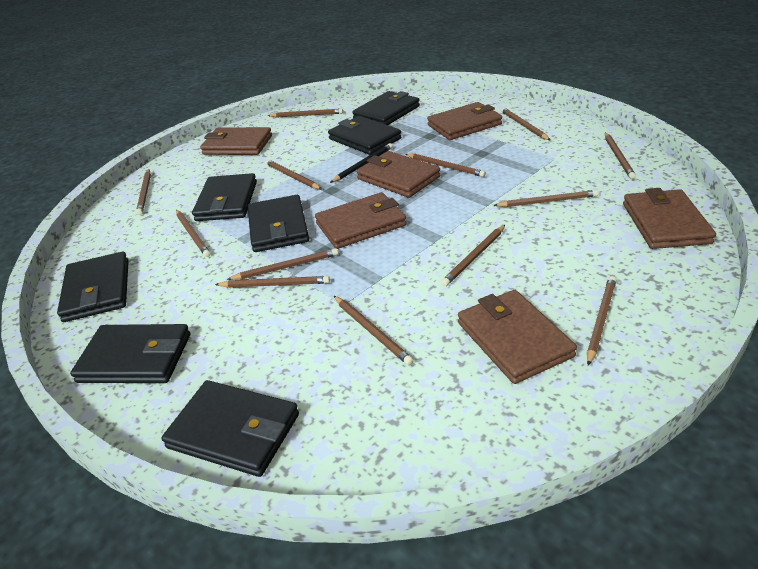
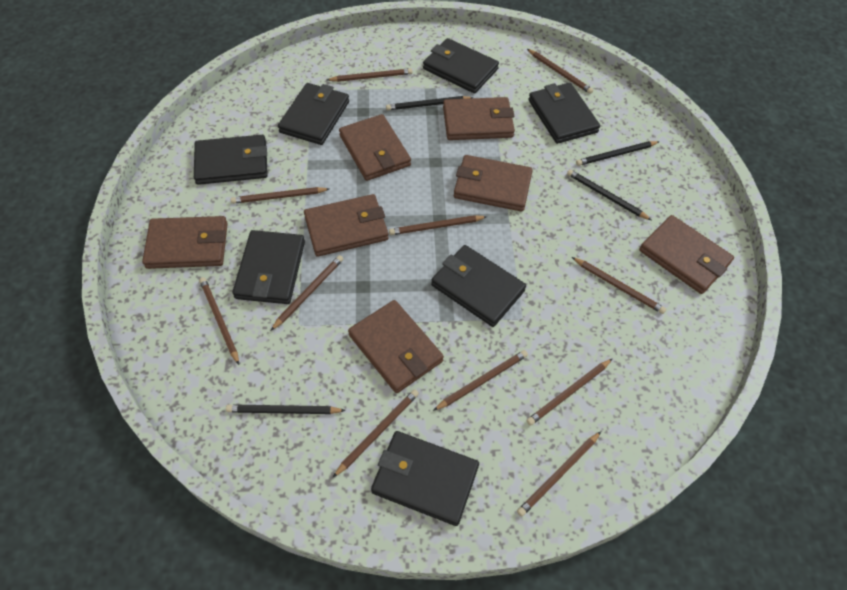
black pencil: [330,143,393,183] = 1 -> [226,404,346,414] [386,96,474,110] [567,169,651,220] [576,141,660,166] = 4
brown pencil: [136,169,151,215] [176,210,211,257] [215,276,330,288] [226,248,338,280] [265,159,321,189] [268,108,343,117] [334,296,414,365] [406,154,486,177] [441,225,505,286] [493,190,598,207] [501,107,550,140] [587,276,616,366] [605,133,636,179] = 13 -> [199,277,239,365] [231,187,329,204] [270,255,343,331] [327,68,413,82] [333,389,419,477] [389,215,487,235] [433,350,528,411] [517,431,601,517] [526,359,612,426] [527,49,593,94] [572,257,666,314] = 11
brown wallet: [200,127,272,155] [315,192,407,249] [356,151,440,198] [427,102,502,140] [458,290,577,384] [623,188,716,249] = 6 -> [142,216,228,269] [304,194,389,257] [339,114,411,181] [348,300,444,393] [443,97,515,140] [454,155,533,212] [639,215,734,294] = 7

